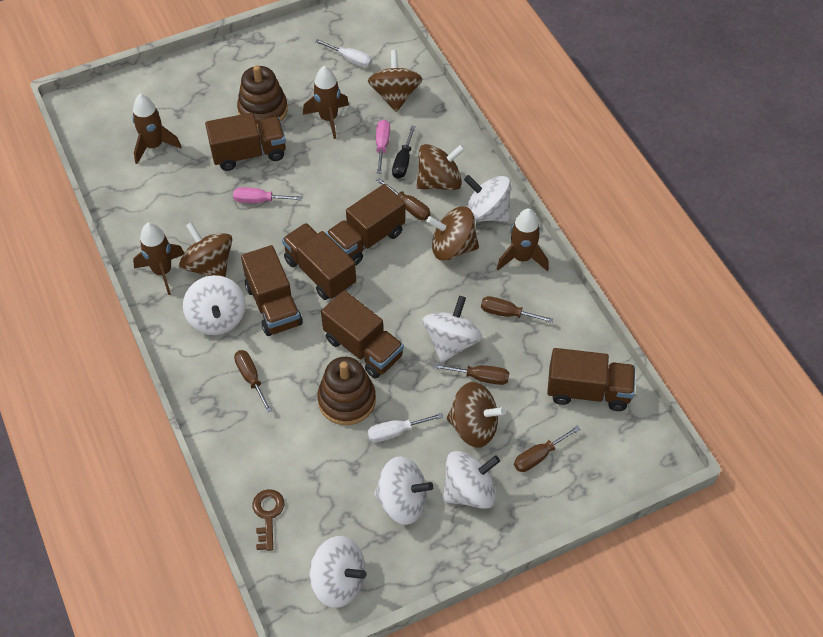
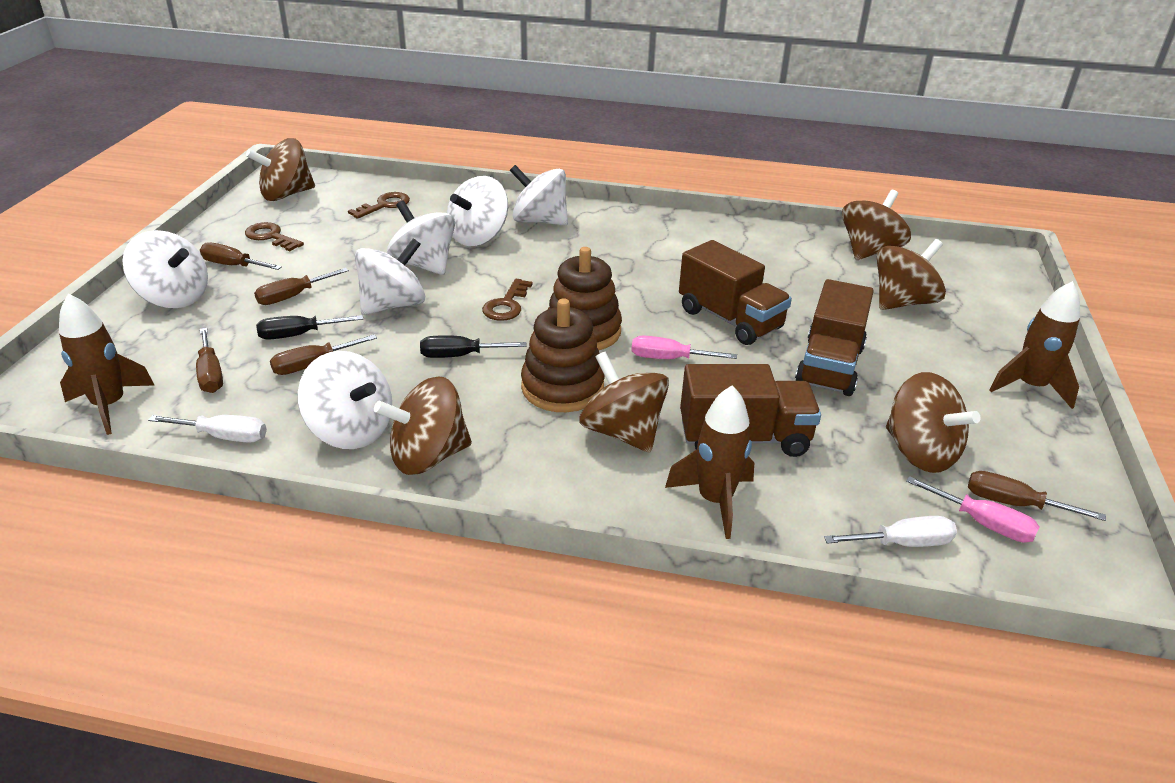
black screwdriver: [392,125,416,179] = 1 -> [256,315,363,340] [420,336,527,358] = 2
brown key: [252,489,284,551] = 1 -> [245,222,304,251] [348,192,410,219] [482,279,533,321] = 3
brown rocket: [132,94,181,164] [133,222,184,295] [303,66,349,139] [497,208,549,272] = 4 -> [59,294,154,435] [665,385,754,539] [990,281,1080,409] = 3
brown spinning top: [179,222,232,277] [368,50,422,112] [416,144,465,190] [426,206,479,261] [447,382,506,448] = 5 -> [246,138,315,201] [374,377,472,475] [579,352,669,453] [842,190,911,260] [877,239,946,310] [886,372,980,473] = 6
brown truck: [205,113,286,171] [241,245,303,336] [282,223,356,300] [321,290,404,379] [326,184,405,266] [547,348,635,411] = 6 -> [679,240,792,345] [680,364,821,457] [795,279,874,396] = 3

